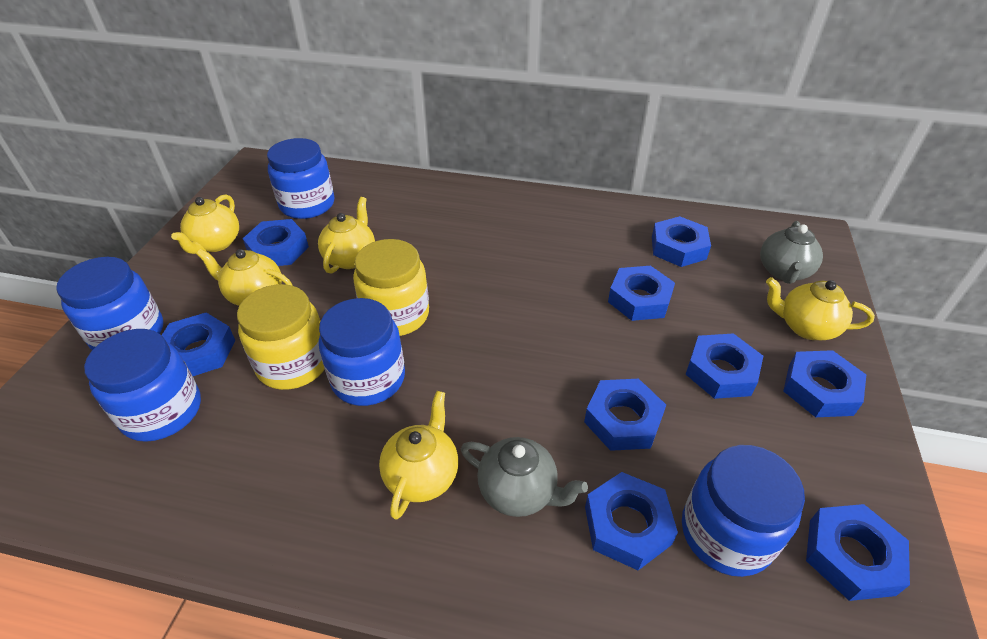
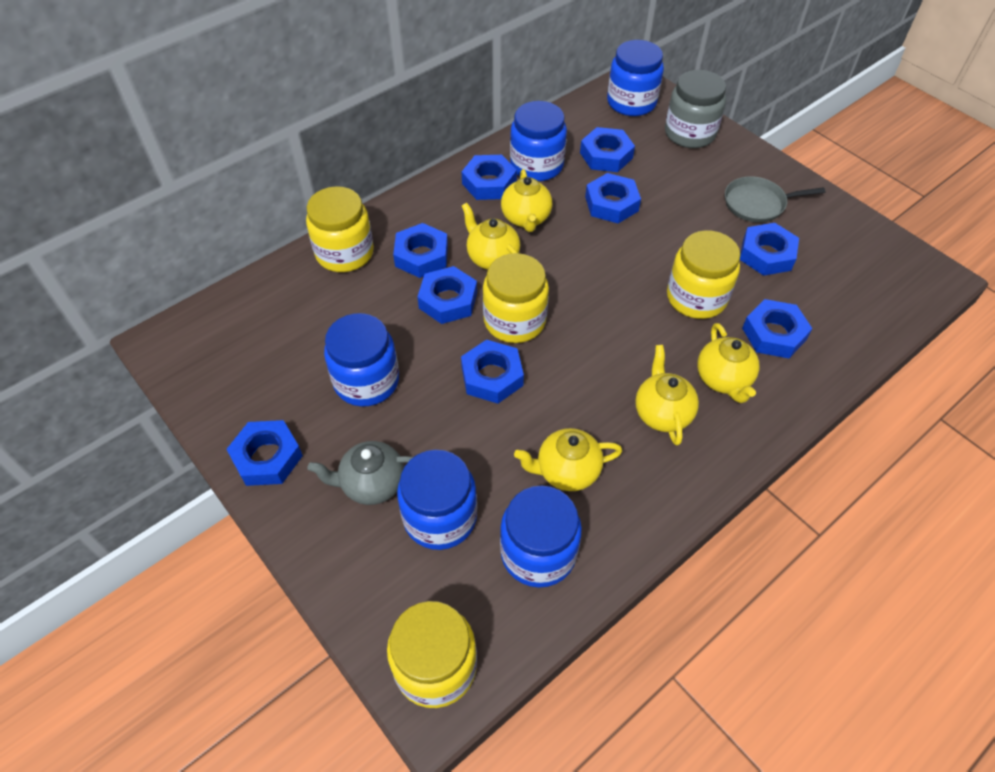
grey jar: none = 0 -> [665,70,726,148] = 1
grey pan: none = 0 -> [725,176,825,223] = 1
grey teapot: [461,437,588,517] [760,221,823,284] = 2 -> [308,441,413,505] = 1
yellow jar: [237,284,325,390] [353,239,429,336] = 2 -> [306,186,374,272] [387,601,477,708] [483,253,549,343] [667,230,740,319] = 4

